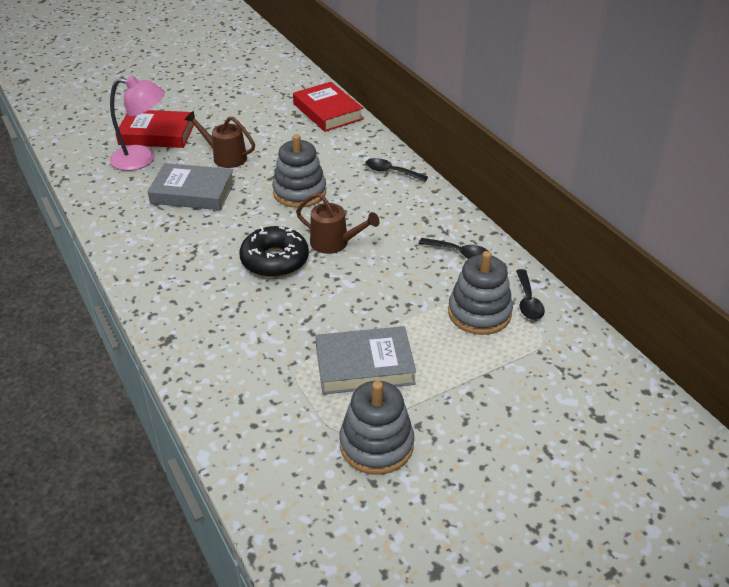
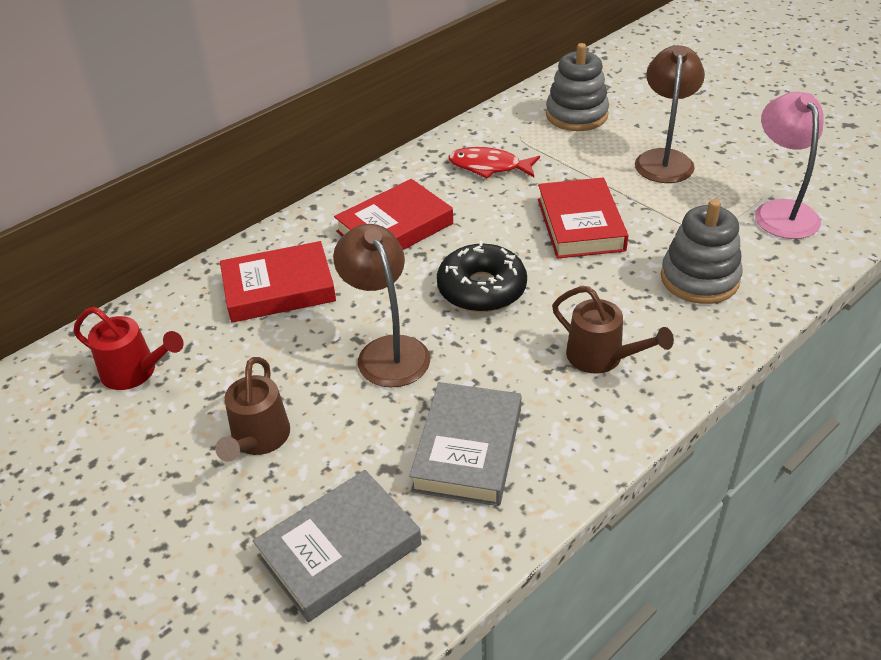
black spoon: [366,158,428,182] [419,238,488,259] [516,269,545,320] = 3 -> none = 0
brown lamp: none = 0 -> [333,224,430,387] [635,45,705,183] = 2
grey stacking toy: [272,134,326,208] [339,381,414,475] [448,251,513,335] = 3 -> [546,43,609,131] [661,199,743,304] = 2
red book: [116,110,194,148] [293,82,363,132] = 2 -> [220,241,336,323] [334,179,453,250] [538,178,628,259] = 3
red fish: none = 0 -> [448,147,540,179] = 1
red watering can: none = 0 -> [73,307,184,390] = 1

